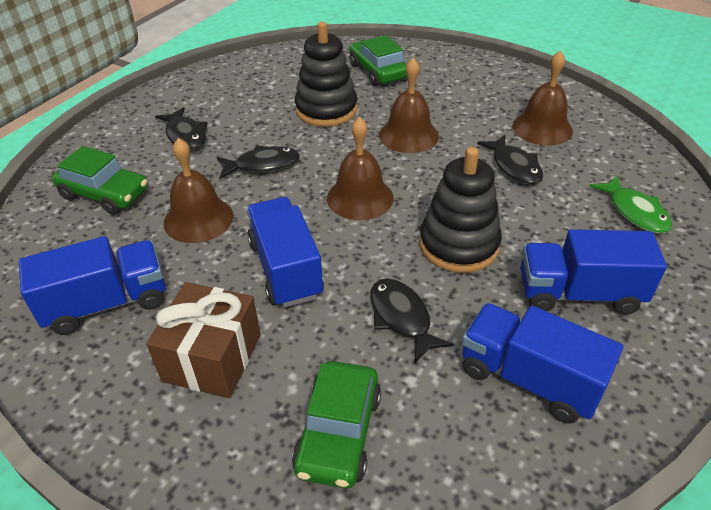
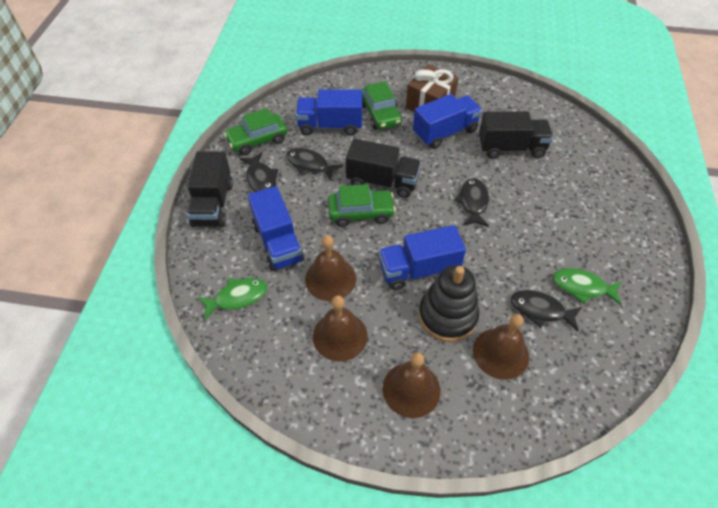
black stacking toy: [295,22,358,127] [419,147,502,273] = 2 -> [418,265,479,342] = 1
black truck: none = 0 -> [187,151,233,227] [346,139,421,198] [479,111,553,159] = 3
green fish: [589,175,672,234] = 1 -> [198,278,267,320] [553,268,622,305] = 2

